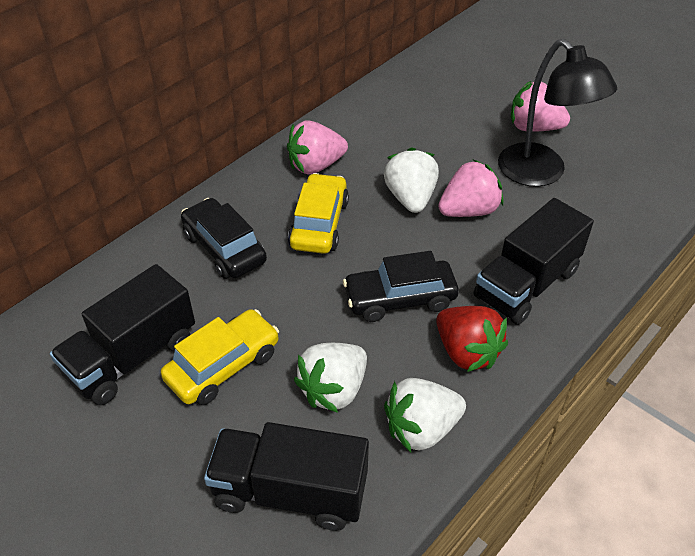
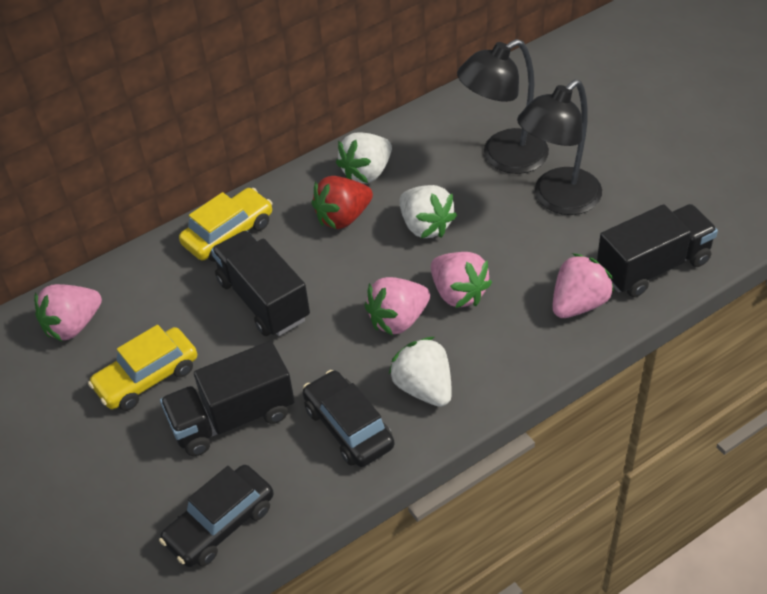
black lamp: [498,39,617,187] = 1 -> [457,39,549,174] [517,79,602,215] = 2
pink strawberry: [287,120,348,175] [438,159,504,217] [511,80,570,132] = 3 -> [34,284,102,341] [364,277,430,336] [431,252,492,308] [552,253,614,318] = 4

